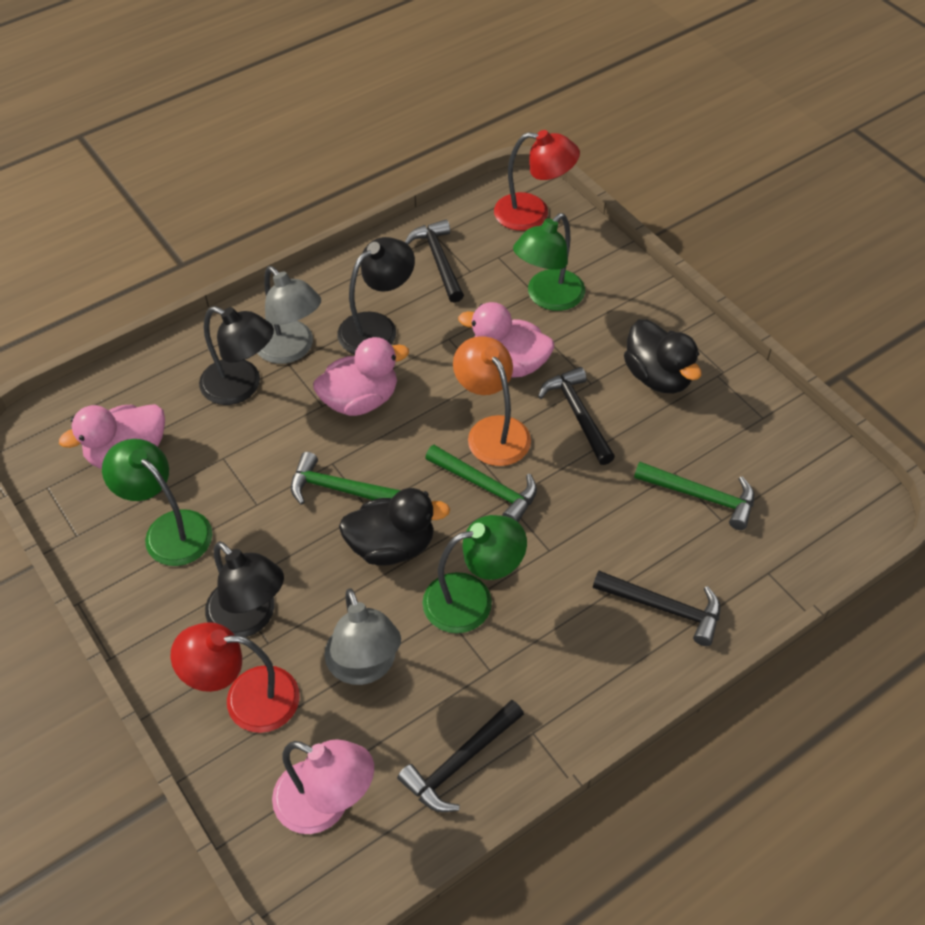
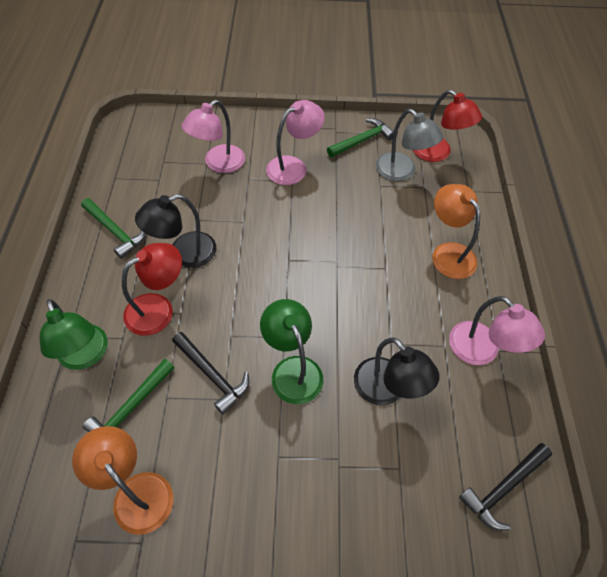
black duck: [339,488,450,566] [624,319,701,393] = 2 -> none = 0
black hammer: [397,700,524,812] [405,219,464,303] [538,367,615,465] [593,571,720,646] = 4 -> [172,332,249,414] [459,443,552,530] = 2
black lamp: [199,306,274,405] [205,541,284,637] [337,237,415,354] = 3 -> [135,194,216,268] [354,338,439,405] = 2
green lamp: [102,439,212,566] [423,515,527,633] [513,213,585,311] = 3 -> [40,299,108,370] [260,299,323,404] = 2
grey lamp: [257,266,321,364] [324,589,401,685] = 2 -> [376,109,443,181] = 1
orange lamp: [453,336,531,466] = 1 -> [72,426,174,535] [432,184,480,279] = 2
pink duck: [59,404,165,469] [313,337,409,416] [458,302,554,377] = 3 -> none = 0
pink lamp: [272,739,374,834] = 1 -> [182,100,245,173] [266,100,325,185] [449,296,545,365] = 3

